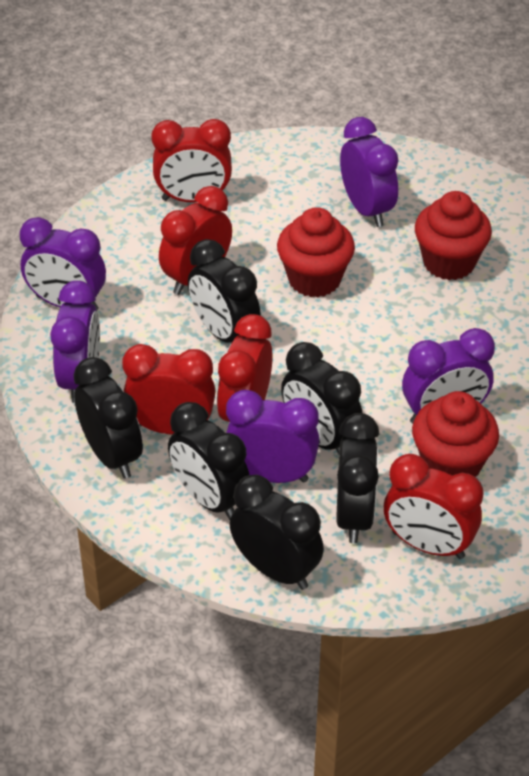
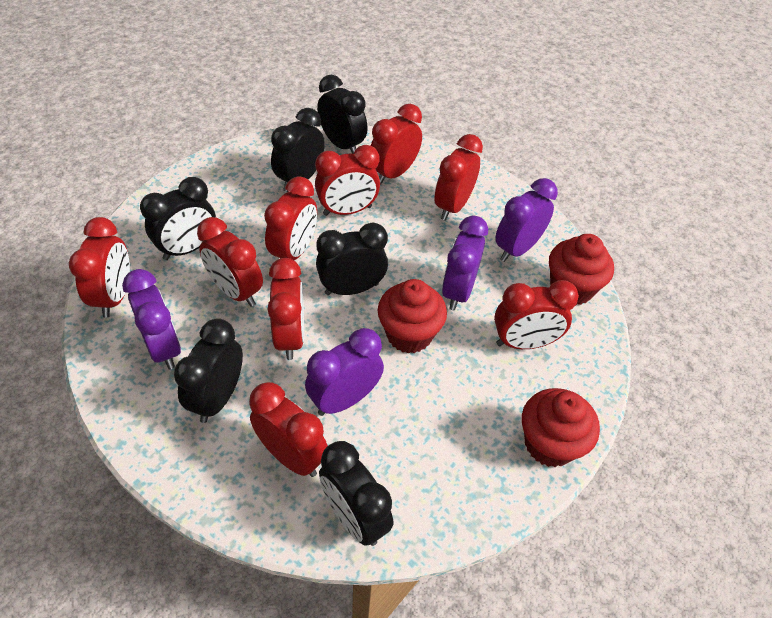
purple clock: [20,217,106,310] [50,281,100,403] [226,390,320,483] [340,117,398,227] [402,328,495,424] = 5 -> [122,269,181,370] [305,328,384,416] [442,215,488,311] [495,178,558,262] = 4
red clock: [122,344,216,434] [151,119,232,203] [159,186,232,295] [217,314,273,422] [384,454,483,559] = 5 -> [69,217,130,318] [197,217,263,307] [249,382,328,477] [264,176,317,260] [268,258,304,360] [315,145,380,216] [371,104,422,184] [434,134,483,220] [494,280,579,349] = 9

